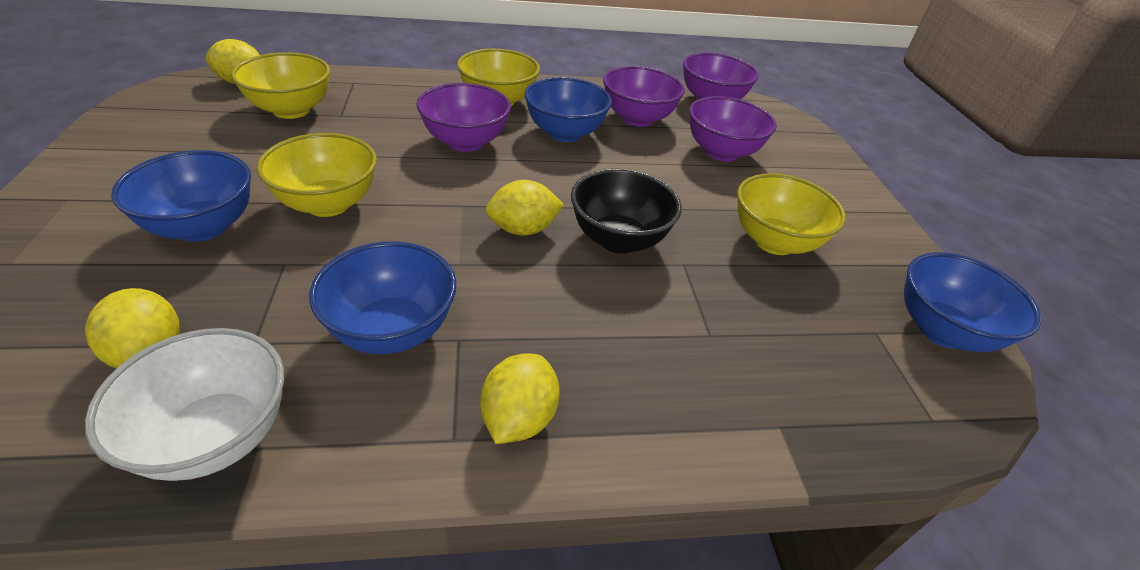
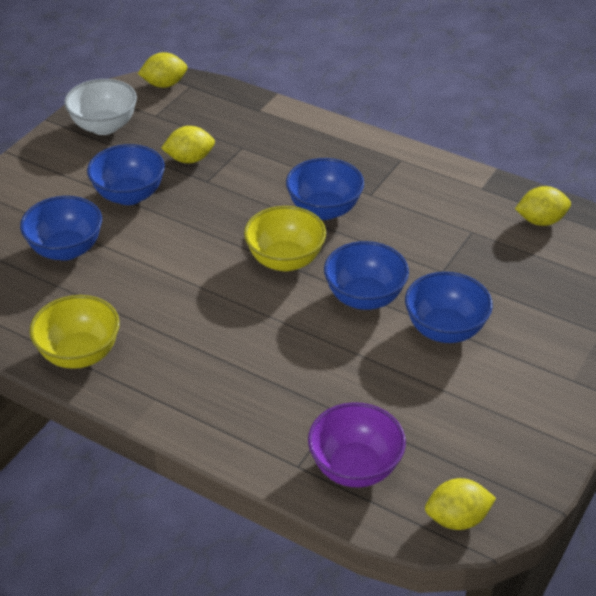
black bowl: [571,169,682,253] = 1 -> none = 0
blue bowl: [111,150,251,242] [309,241,456,354] [524,77,612,142] [904,252,1041,352] = 4 -> [20,196,102,261] [87,144,165,205] [286,158,364,220] [324,241,409,310] [405,272,493,343] = 5
purple bowl: [416,83,511,152] [603,66,685,127] [683,53,759,100] [689,96,777,162] = 4 -> [308,402,406,487] = 1
yellow bowl: [231,52,330,119] [257,133,377,217] [457,49,540,107] [737,173,846,255] = 4 -> [29,295,120,369] [244,206,326,271] = 2

